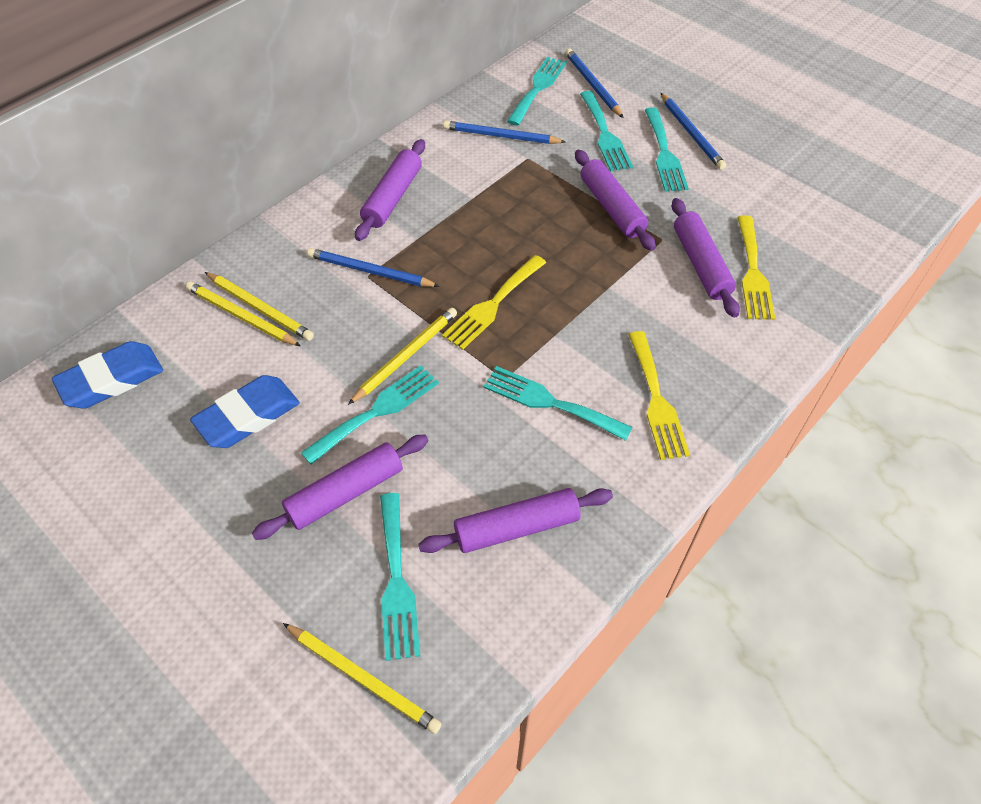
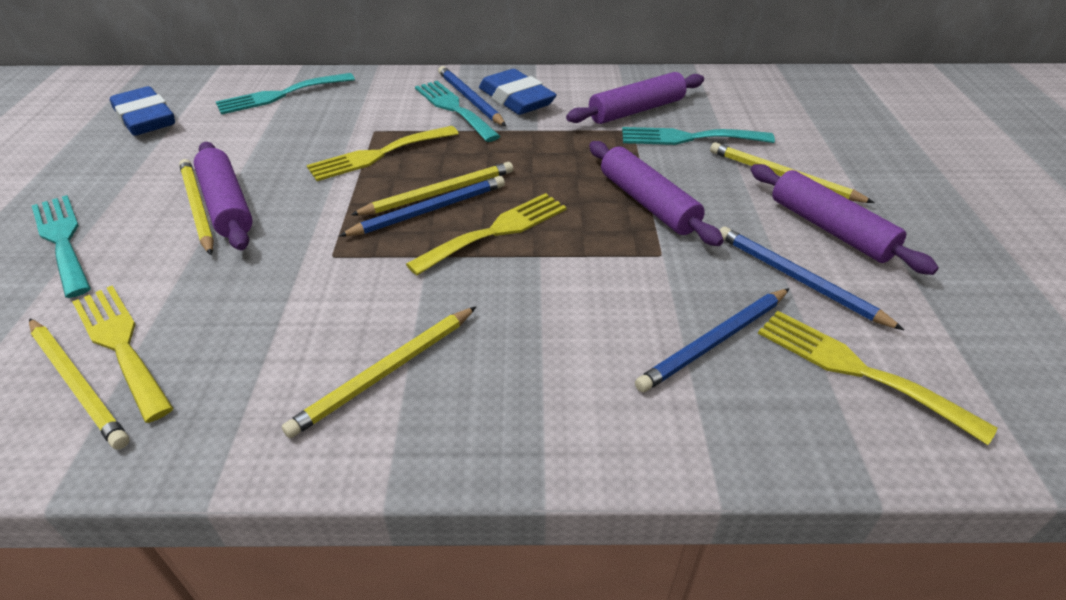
purple rolling pin: [252,434,429,540] [355,139,425,241] [418,488,613,553] [575,150,656,251] [672,198,740,318] = 5 -> [194,142,253,250] [566,72,704,124] [589,141,724,246] [750,164,939,275] = 4
turquoise fork: [301,365,439,464] [380,493,420,661] [483,366,632,441] [507,57,567,126] [580,91,633,172] [645,107,689,192] = 6 -> [32,195,91,298] [216,73,355,115] [415,81,500,142] [622,127,775,145] = 4
yellow fork: [442,255,546,350] [628,331,690,460] [737,215,775,320] = 3 -> [72,286,173,423] [307,126,459,181] [406,193,567,275] [758,311,997,445] = 4
yellow pencil: [186,281,301,346] [205,272,314,341] [283,623,442,734] [348,308,457,405] = 4 -> [29,319,129,449] [179,159,214,255] [282,307,476,438] [351,162,513,216] [710,142,875,203] = 5

